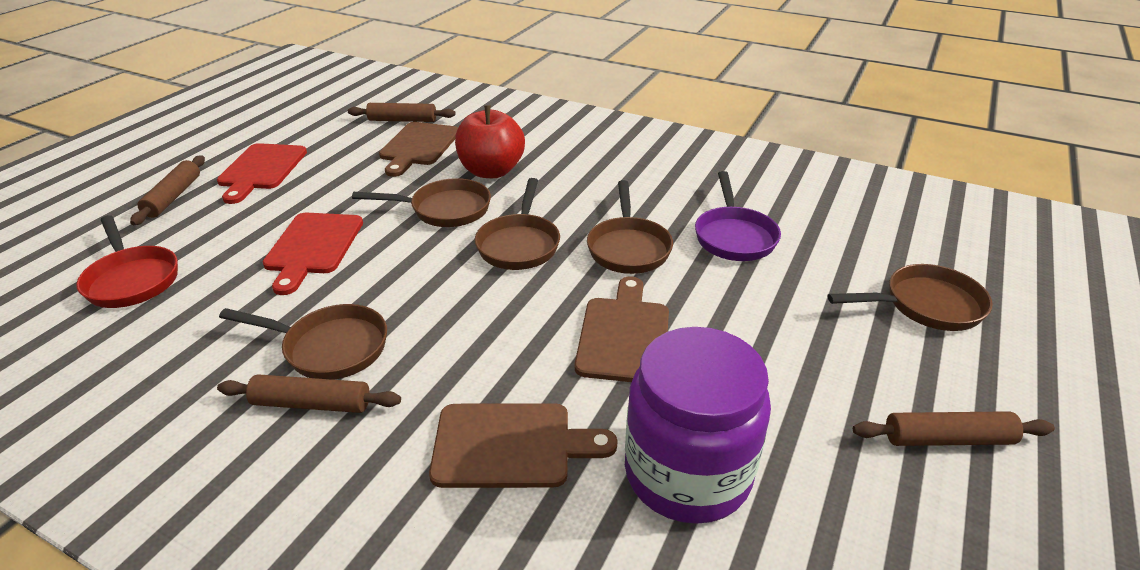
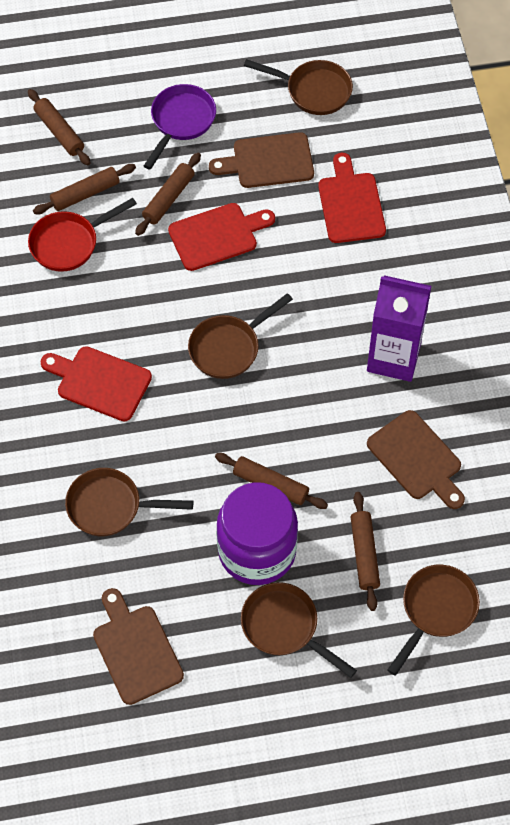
brown rolling pin: [130,155,205,225] [217,374,401,413] [348,103,455,122] [853,411,1055,446] = 4 -> [28,89,91,166] [33,164,136,214] [135,153,201,236] [215,453,328,509] [351,492,380,611] = 5
purple carton: none = 0 -> [367,275,432,382] = 1
red apple: [455,105,525,178] = 1 -> none = 0
red cutting board: [217,143,307,204] [263,213,363,295] = 2 -> [40,346,152,421] [168,203,275,271] [318,153,386,243] = 3

